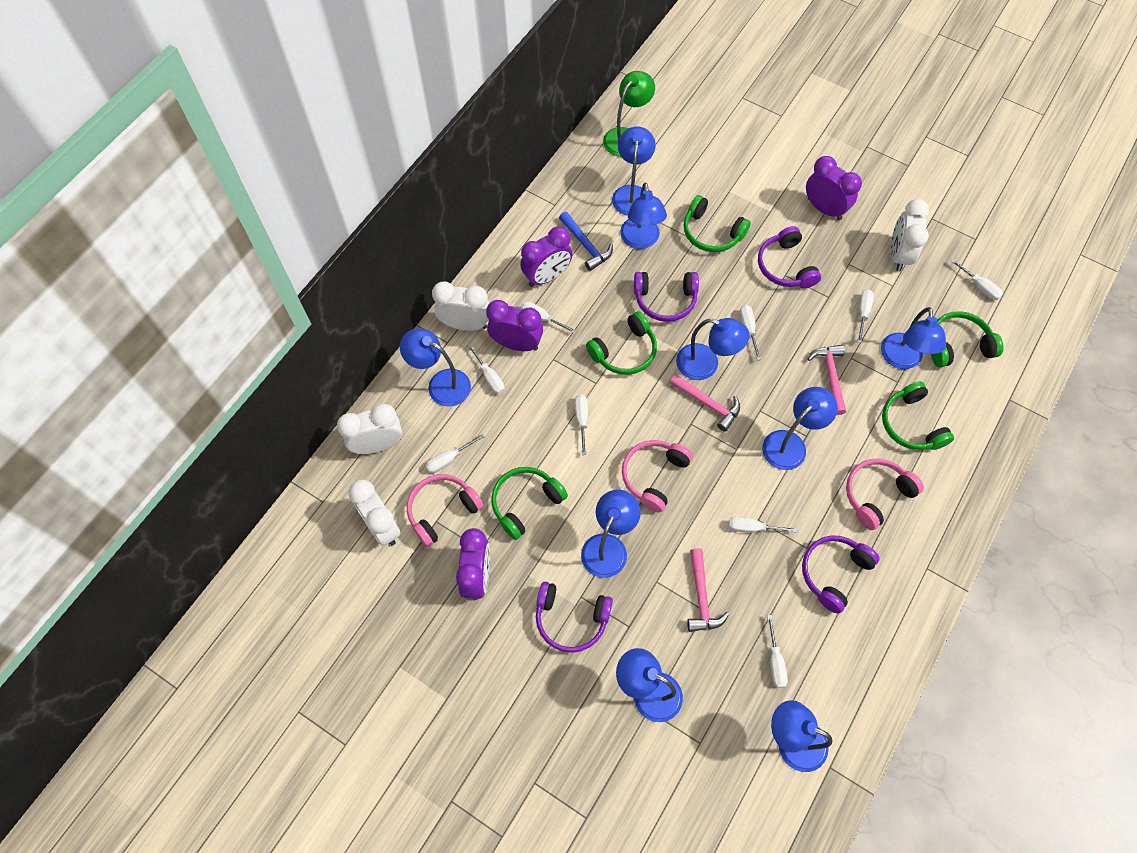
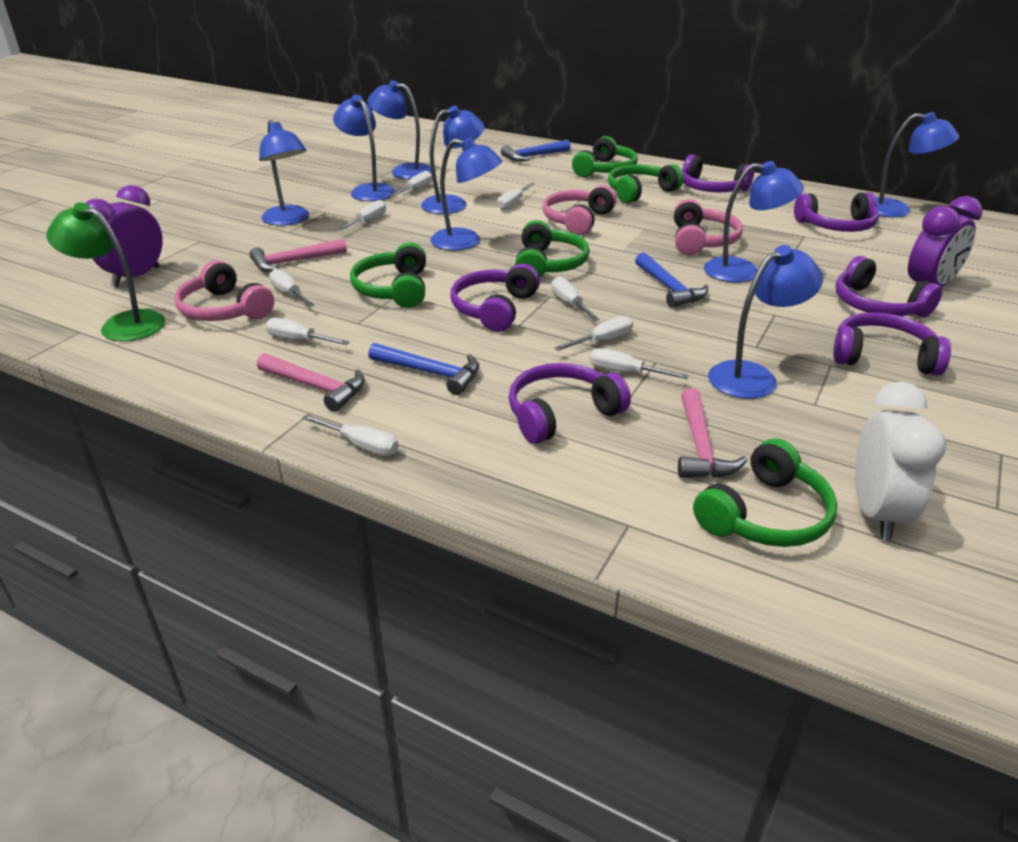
blue hammer: [559,212,613,271] = 1 -> [368,343,479,395] [501,140,571,161] [635,253,708,308] = 3
blue lamp: [400,328,471,406] [581,490,641,578] [612,127,656,216] [616,648,683,722] [620,182,667,249] [676,318,750,380] [762,387,838,470] [771,700,832,772] [881,307,946,369] = 9 -> [259,120,309,226] [333,95,395,201] [367,80,432,179] [421,106,485,214] [430,138,502,250] [704,161,804,283] [708,245,823,399] [875,112,959,217] = 8
purple clock: [456,528,490,600] [486,300,543,351] [520,226,573,287] [806,156,862,220] = 4 -> [85,185,162,287] [908,196,982,289] = 2
purple headphones: [536,582,613,653] [634,272,699,322] [758,226,821,289] [802,535,880,614] = 4 -> [450,264,540,332] [509,363,631,444] [682,154,754,192] [794,192,879,232] [833,312,951,376] [835,256,942,317] = 6
white clock: [337,404,402,454] [348,480,400,546] [432,282,489,331] [891,199,929,271] = 4 -> [855,381,946,541] = 1

